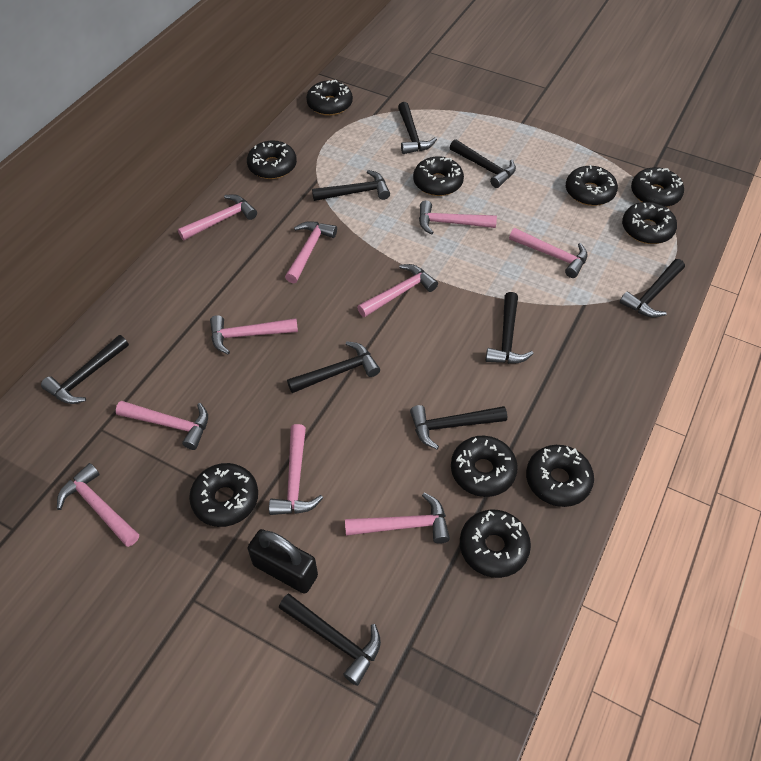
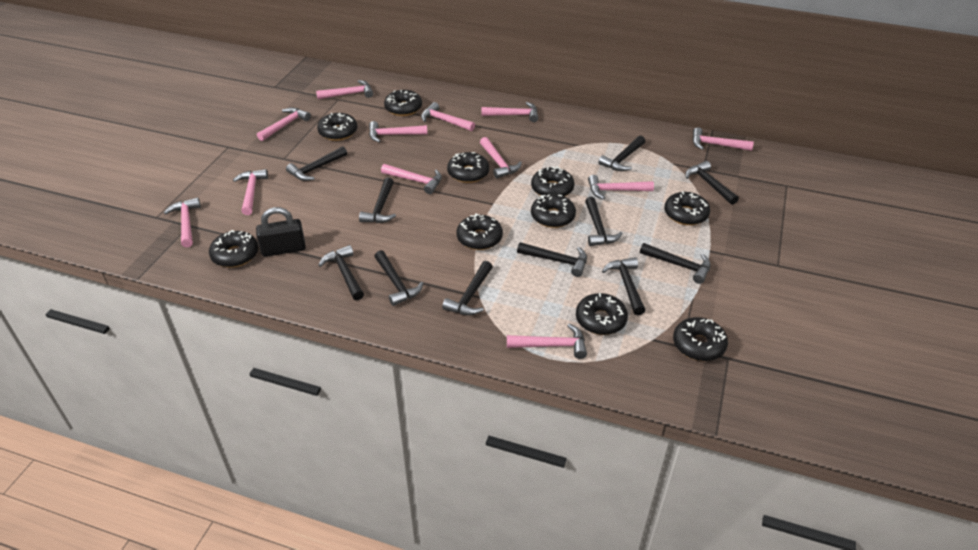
black hammer: [41,335,129,404] [279,594,381,686] [287,341,380,393] [312,170,390,201] [398,102,437,154] [410,405,507,449] [450,139,516,188] [486,292,534,364] [620,259,685,317] = 9 -> [286,146,347,181] [318,245,364,300] [359,178,396,223] [374,250,423,306] [442,261,493,315] [517,242,587,277] [585,197,623,246] [598,136,645,171] [602,257,645,315] [640,243,711,284] [685,161,739,205] = 11
pink hammer: [57,463,139,547] [116,401,208,450] [178,194,257,240] [210,315,298,354] [269,424,323,515] [285,221,337,283] [345,492,450,544] [357,264,438,317] [419,201,497,235] [509,228,587,278] = 10 -> [164,197,201,248] [233,169,268,215] [257,107,311,141] [316,80,373,99] [369,121,427,143] [381,164,442,194] [421,102,475,131] [480,137,522,179] [482,102,538,122] [507,324,587,359] [588,175,654,200] [692,127,754,151] = 12

